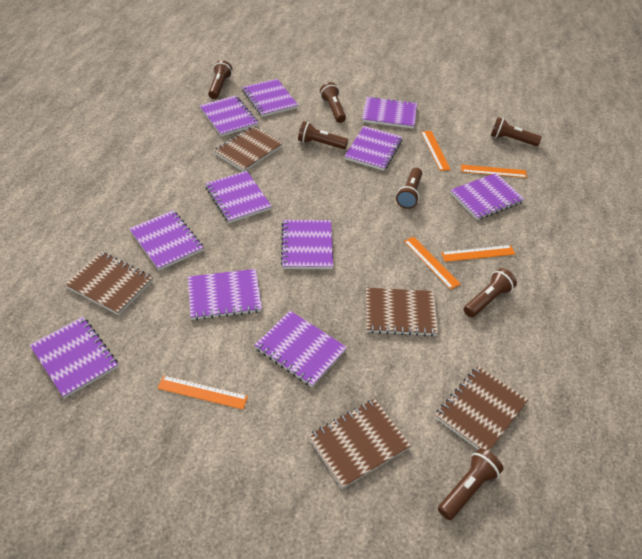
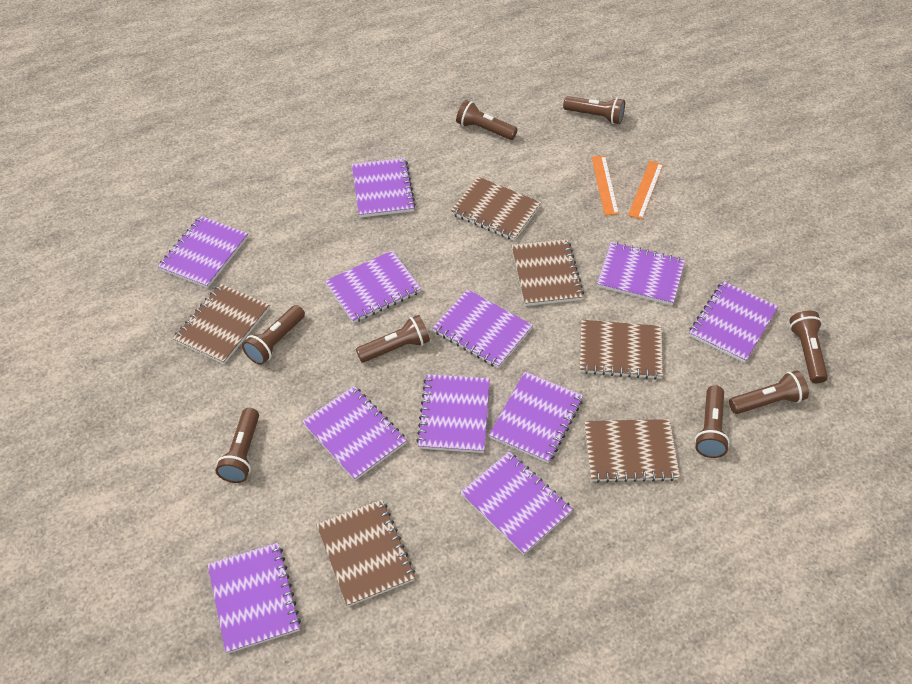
brown flashlight: [208,60,232,99] [298,121,348,149] [320,82,346,123] [396,168,422,209] [438,448,503,520] [464,268,517,317] [491,117,542,146] = 7 -> [216,408,259,483] [242,305,305,365] [356,315,430,363] [456,100,518,140] [563,96,625,124] [695,385,730,458] [729,370,809,414] [789,310,828,383] = 8
brown notebook: [64,251,153,315] [213,126,283,172] [308,399,411,489] [366,288,439,336] [435,366,528,451] = 5 -> [173,284,269,364] [316,499,415,607] [451,177,541,241] [511,239,584,306] [580,320,663,380] [584,419,680,483] = 6
orange ruler: [157,376,248,410] [404,237,461,290] [421,131,451,171] [441,245,515,262] [461,165,527,178] = 5 -> [592,156,619,215] [628,161,663,219] = 2

